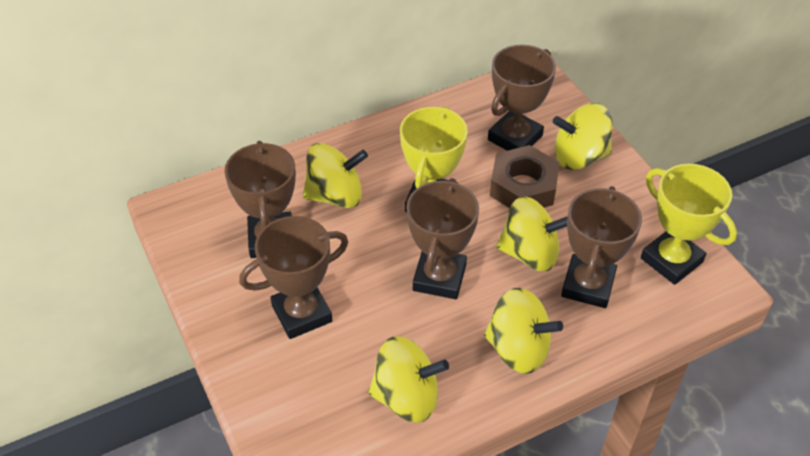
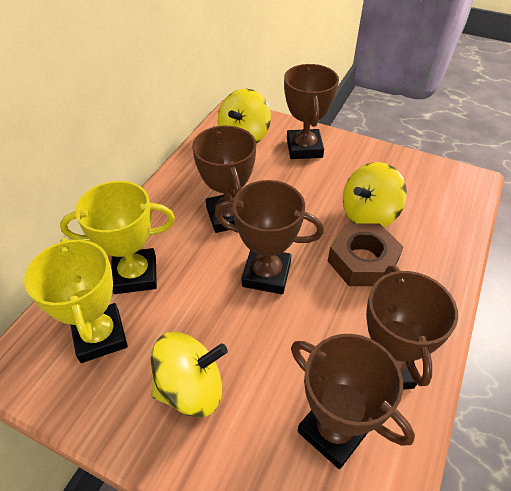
yellow spinning top: [303,143,368,208] [368,336,449,423] [484,288,563,374] [496,196,568,272] [553,103,613,170] = 5 -> [151,332,228,417] [218,89,271,144] [343,162,407,227] = 3

